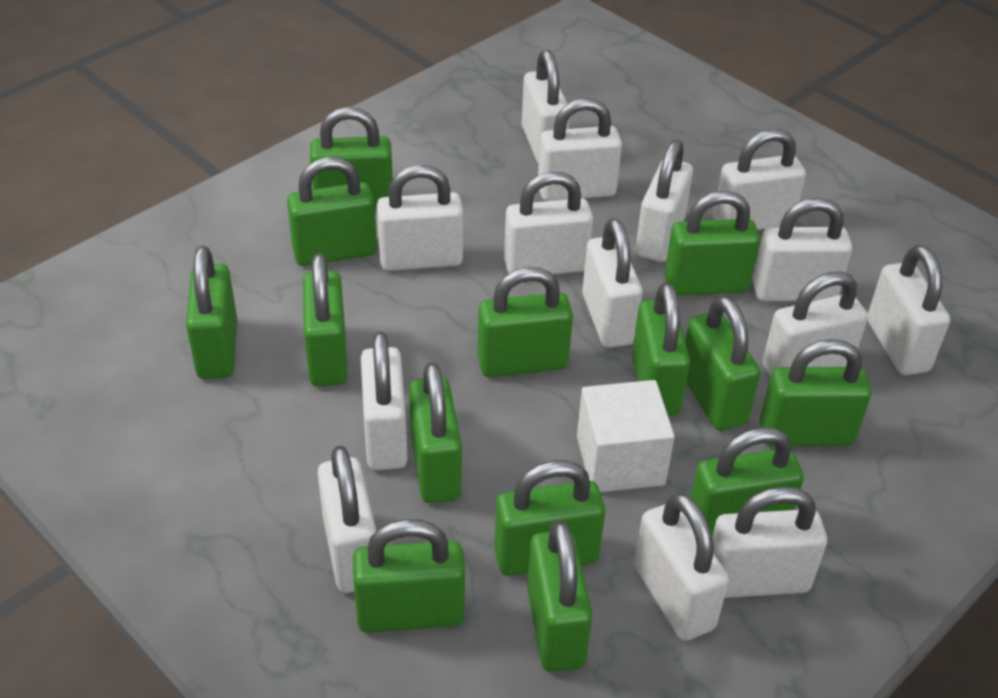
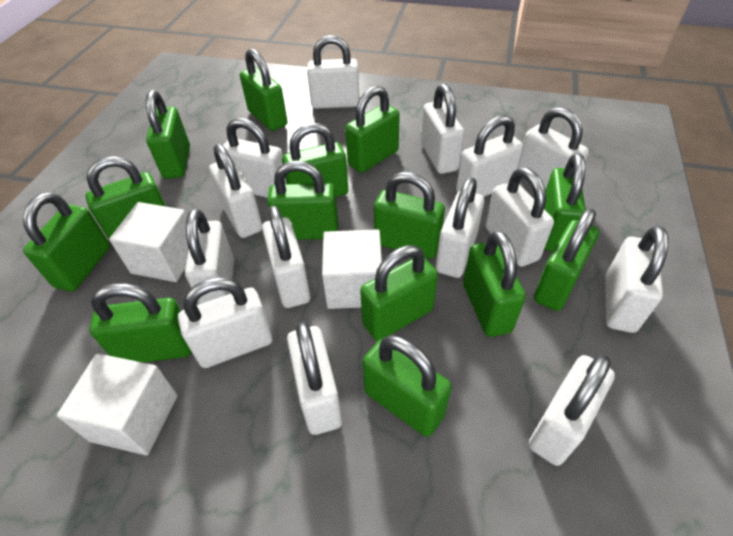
white cube: [577,380,675,492] = 1 -> [57,353,178,455] [109,202,189,282] [322,229,382,309] = 3

